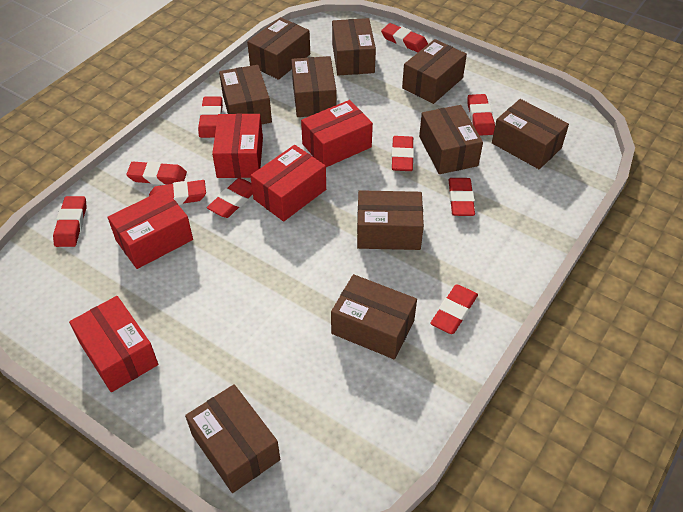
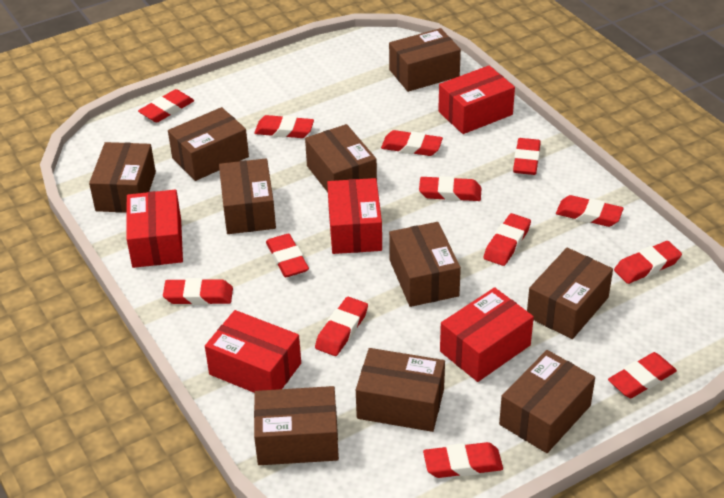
red eraser: [53,196,87,247] [126,161,187,185] [149,180,206,205] [198,96,223,138] [207,178,253,218] [381,23,428,52] [392,136,414,171] [430,284,478,334] [449,178,475,216] [467,94,495,136] = 10 -> [138,89,194,122] [163,278,233,305] [254,115,314,138] [266,234,309,277] [315,297,368,356] [381,130,443,156] [419,176,481,201] [423,442,503,478] [484,213,531,266] [513,138,541,175] [556,195,624,227] [608,352,677,398] [614,241,682,284] = 13

